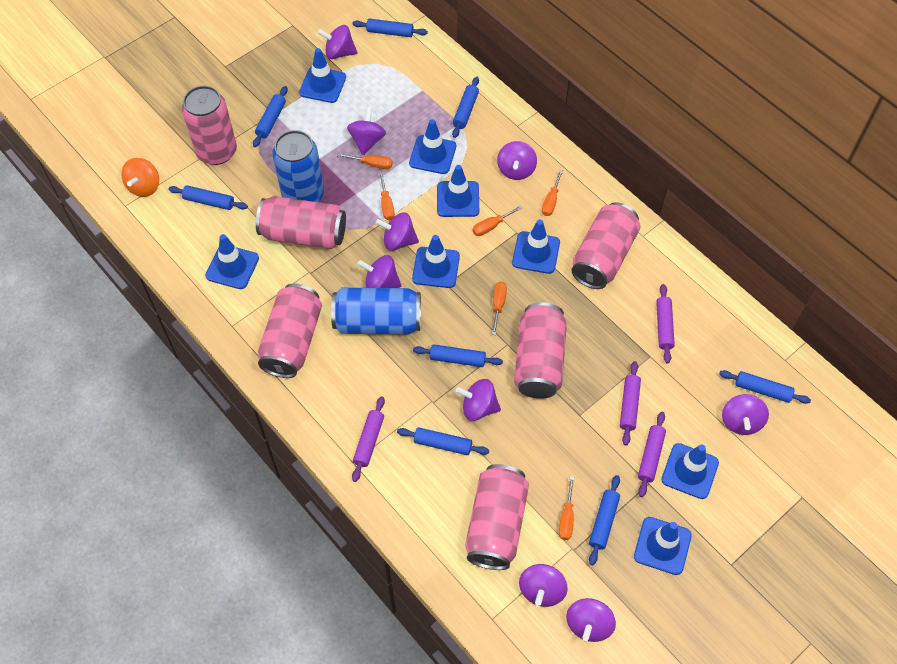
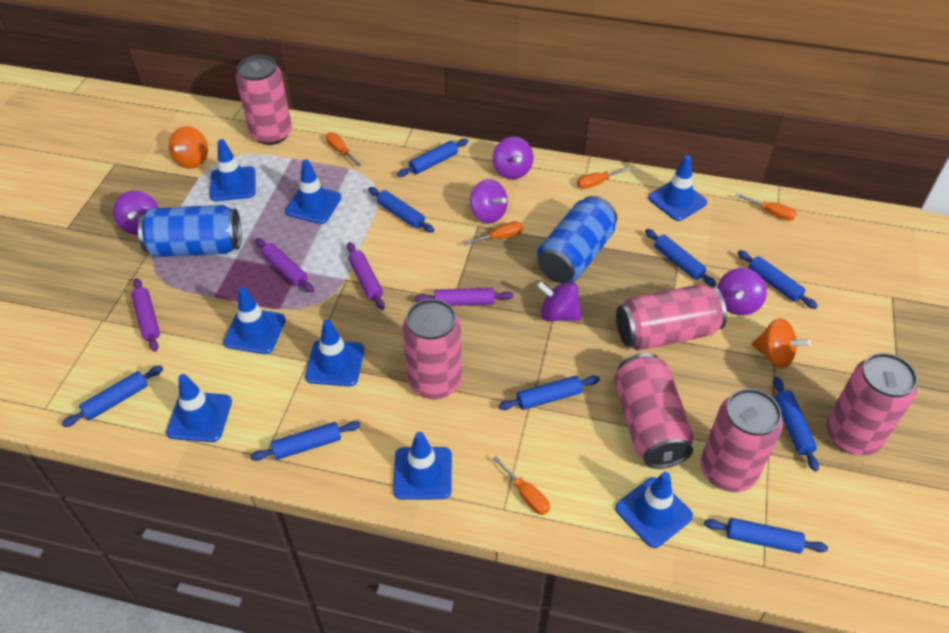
blue rolling pin: [168,185,248,210] [253,86,288,147] [352,19,428,37] [397,427,489,455] [413,344,503,367] [452,77,479,138] [589,475,620,565] [719,370,811,404] = 8 -> [62,365,163,427] [250,421,361,461] [368,187,434,233] [397,139,468,177] [499,376,600,410] [645,229,716,286] [704,518,828,554] [738,250,818,309] [773,377,819,471] = 9
orange screwdriver: [337,153,393,169] [379,172,395,220] [473,205,523,236] [492,281,507,335] [542,170,563,216] [559,476,574,540] = 6 -> [326,132,361,167] [463,221,523,245] [493,456,550,515] [577,167,631,189] [736,193,797,221] = 5
orange spinning top: [121,158,159,197] = 1 -> [169,126,208,169] [752,318,811,368] = 2
purple spinning top: [317,25,357,59] [347,107,386,155] [358,255,401,288] [376,212,419,251] [456,379,501,421] [497,141,537,180] [519,564,568,607] [566,598,616,642] [722,394,769,435] = 9 -> [113,190,158,235] [470,179,508,223] [493,137,533,179] [537,281,582,322] [717,268,767,315] = 5

